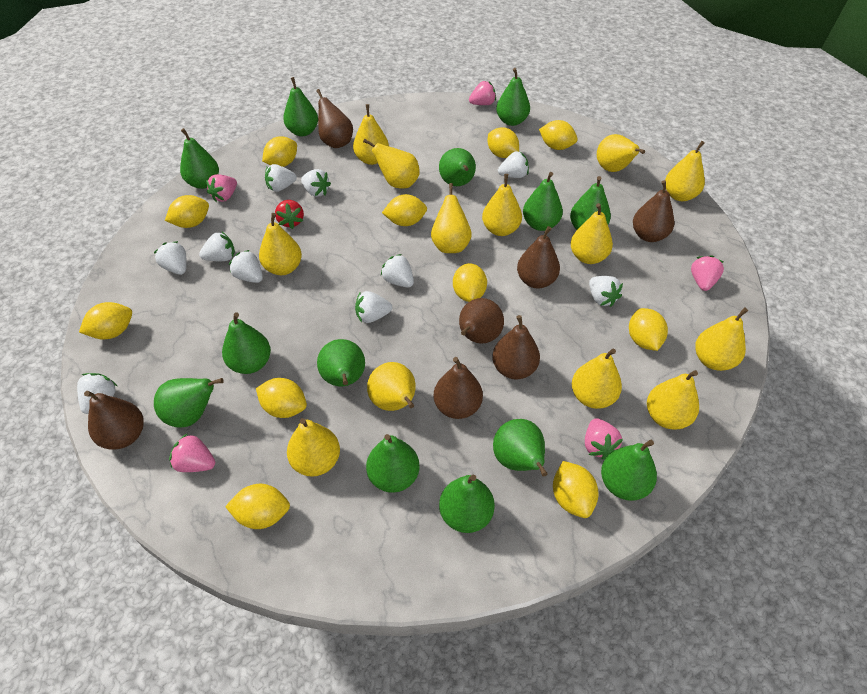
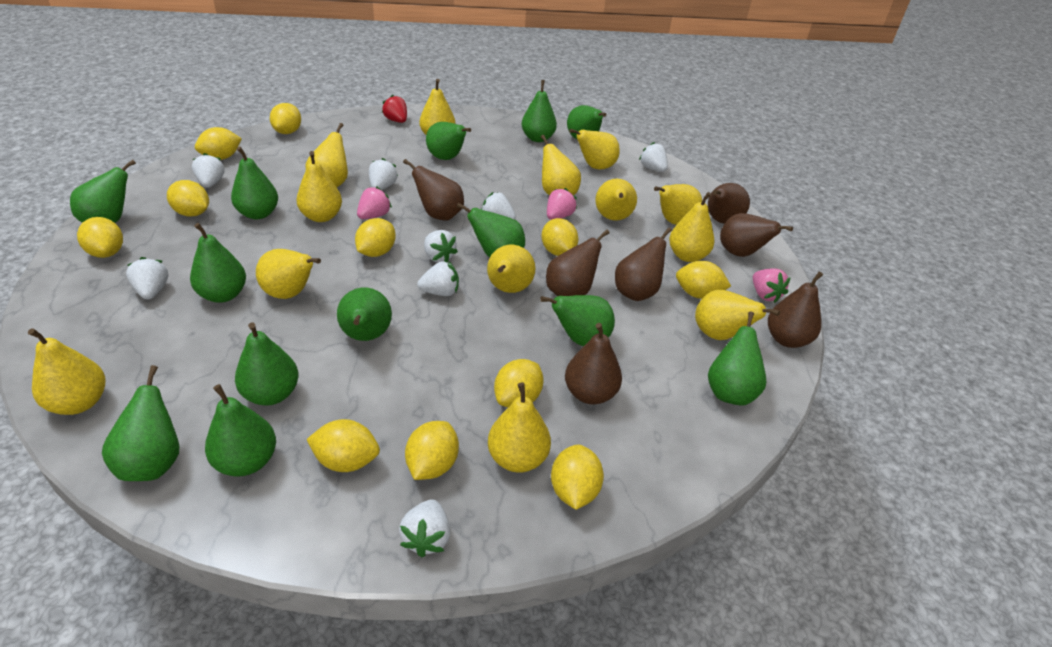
pink strawberry: [169,433,215,472] [206,174,237,202] [469,81,496,105] [585,418,623,460] [691,255,724,291] = 5 -> [357,186,392,219] [547,188,577,220] [753,269,791,303] = 3
white strawberry: [77,373,117,414] [154,241,187,275] [199,232,235,261] [229,250,263,283] [265,164,297,192] [301,169,331,197] [355,291,392,323] [381,254,414,287] [498,151,529,178] [589,276,623,307] = 10 -> [126,257,168,300] [192,153,225,188] [369,158,398,190] [399,499,450,557] [417,261,459,296] [424,230,458,262] [481,192,516,220] [639,142,668,172] = 8

